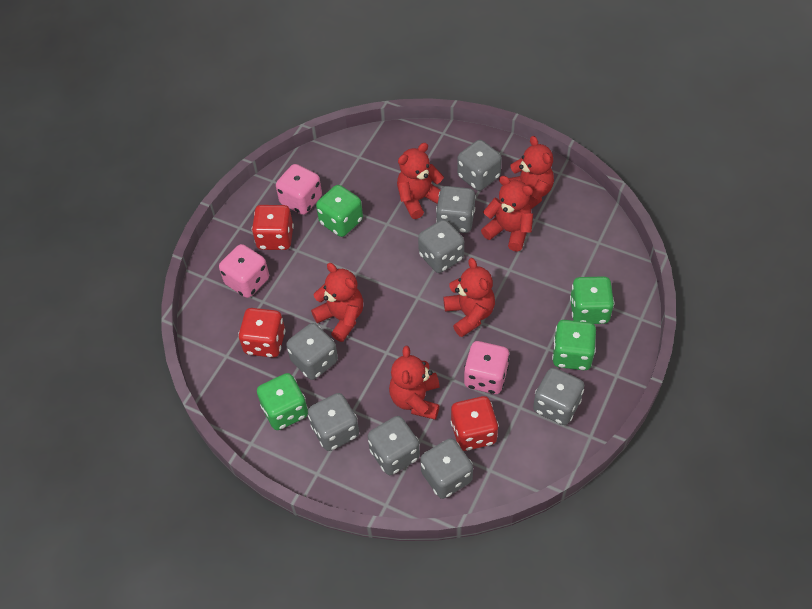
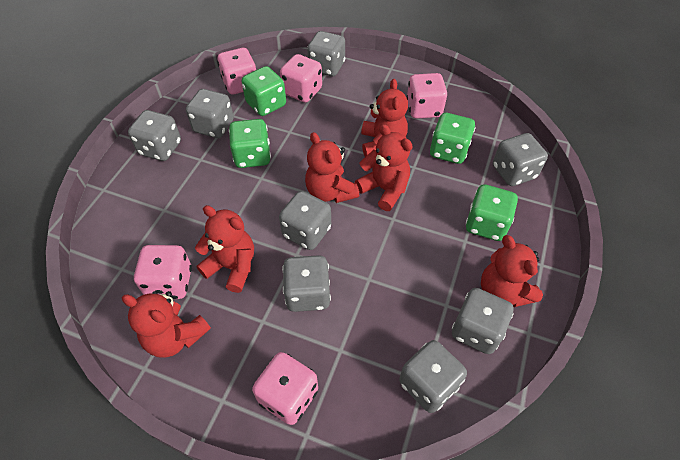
pink dice: [219,244,269,298] [276,164,322,215] [464,341,510,394] = 3 -> [134,245,192,299] [217,48,256,94] [252,352,318,425] [280,54,322,103] [406,73,447,119] = 5
red dice: [238,308,286,358] [252,205,294,250] [451,396,499,451] = 3 -> none = 0

